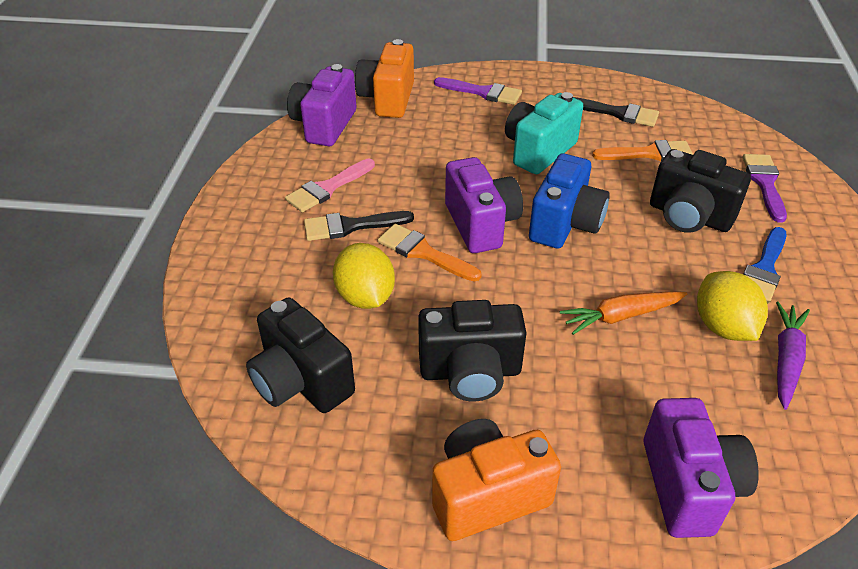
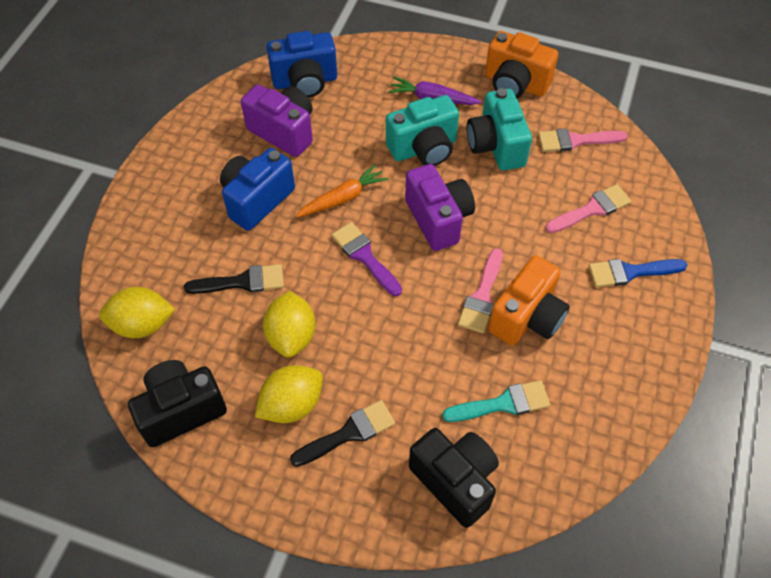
black camera: [246,297,355,413] [418,300,526,402] [650,149,751,233] = 3 -> [128,360,227,447] [409,428,499,528] = 2
blue camera: [529,153,610,249] = 1 -> [220,148,295,231] [266,31,337,98] = 2
orange brush: [378,224,482,281] [592,140,693,161] = 2 -> none = 0
pink brush: [285,159,375,212] = 1 -> [458,248,503,333] [538,128,628,152] [546,184,631,233] = 3
purple brush: [434,77,522,105] [742,154,787,223] = 2 -> [332,222,402,296] = 1
purple camera: [287,64,356,146] [445,157,523,253] [643,398,759,538] = 3 -> [241,84,313,157] [405,164,475,251] = 2
turquoise brush: none = 0 -> [442,380,550,422] = 1
turquoise camera: [505,92,583,174] = 1 -> [386,95,459,166] [467,88,532,170] = 2
yellow lemon: [333,243,395,309] [697,271,768,341] = 2 -> [99,287,175,338] [255,365,323,423] [263,291,315,358] = 3

